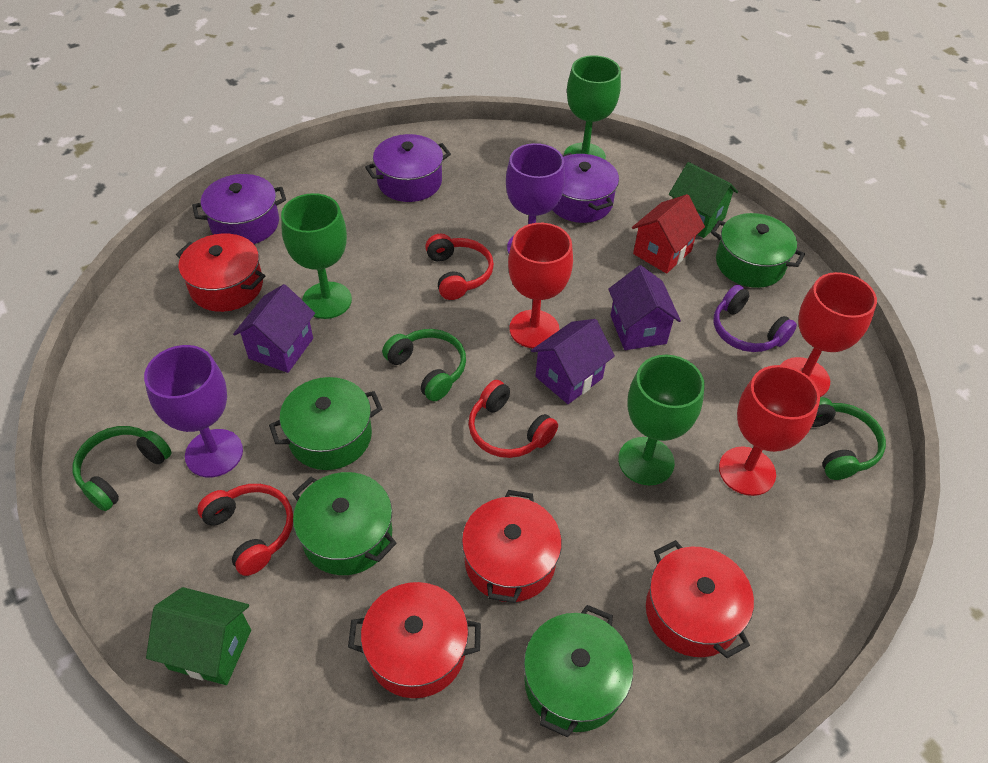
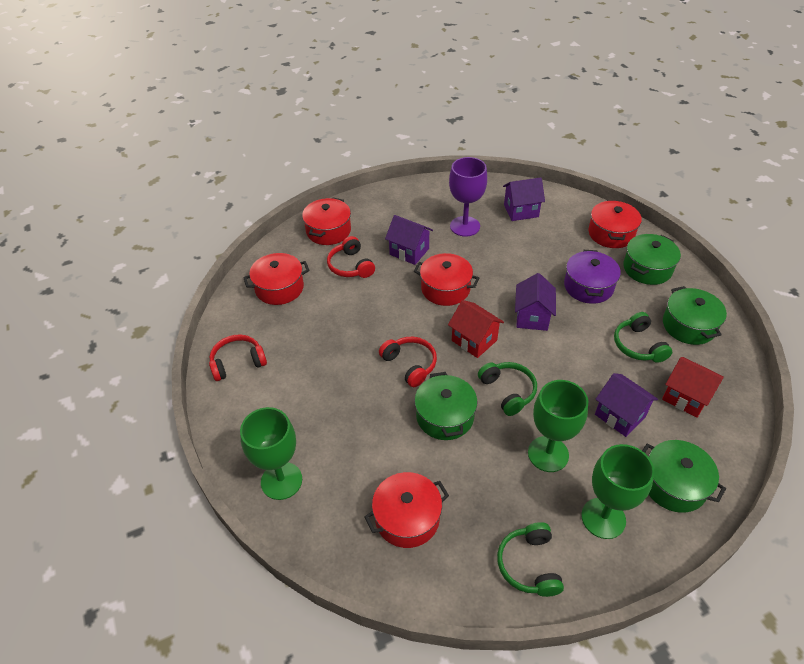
green house: [146,587,251,685] [669,162,738,238] = 2 -> none = 0
purple goblet: [144,345,243,478] [506,143,565,254] = 2 -> [449,157,487,237] = 1
purple headphones: [714,285,797,352] = 1 -> none = 0
purple house: [233,284,315,373] [531,319,615,404] [608,265,681,350] = 3 -> [385,215,433,265] [503,177,545,221] [515,273,556,331] [595,373,658,437] = 4
purple pot: [192,174,286,244] [365,134,451,202] [553,153,619,223] = 3 -> [564,250,621,304] = 1
red goblet: [508,223,573,348] [719,365,820,496] [781,272,877,397] = 3 -> none = 0
red house: [632,194,705,274] = 1 -> [448,300,504,358] [662,357,724,417] = 2
red pot: [176,233,265,312] [348,582,481,698] [462,490,562,603] [646,540,754,658] = 4 -> [243,253,309,305] [302,198,351,245] [365,472,449,548] [414,253,479,306] [588,200,642,248] = 5

